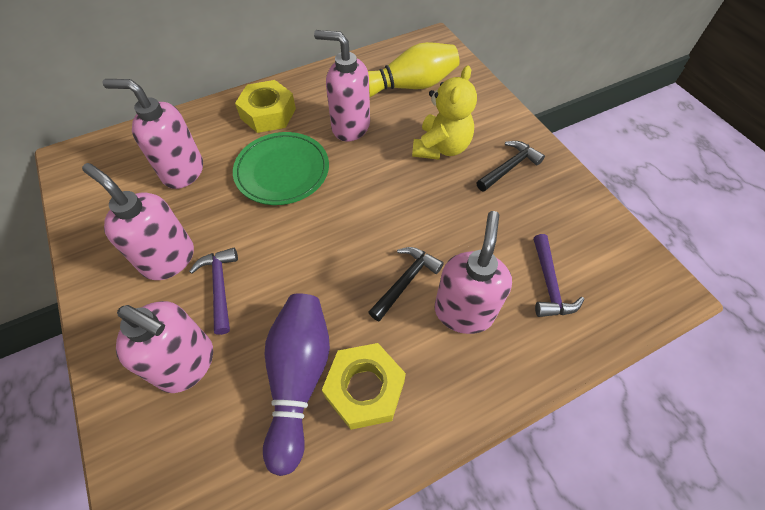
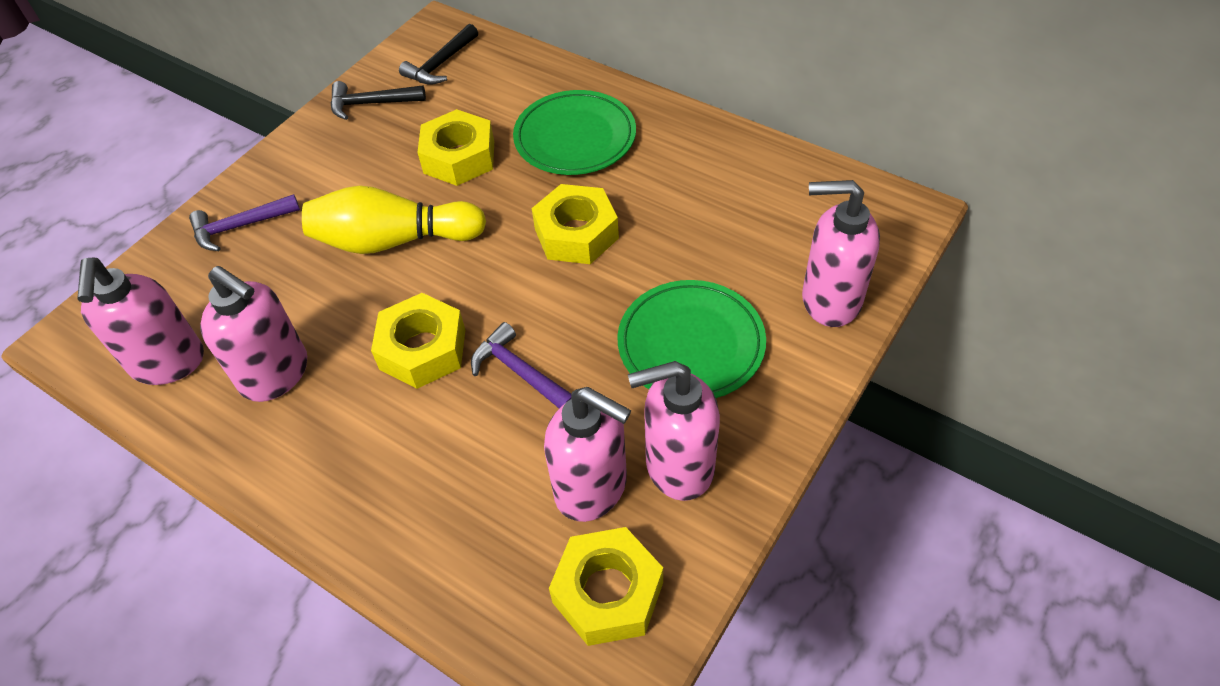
green plate: [233,132,329,205] = 1 -> [513,90,636,175] [617,280,766,398] = 2
purple bowling pin: [263,293,330,476] = 1 -> none = 0
yellow nut: [235,80,296,133] [322,343,406,430] = 2 -> [371,293,465,389] [417,109,494,186] [532,184,619,264] [549,527,663,646] = 4
yellow teddy bear: [412,65,477,160] = 1 -> none = 0

